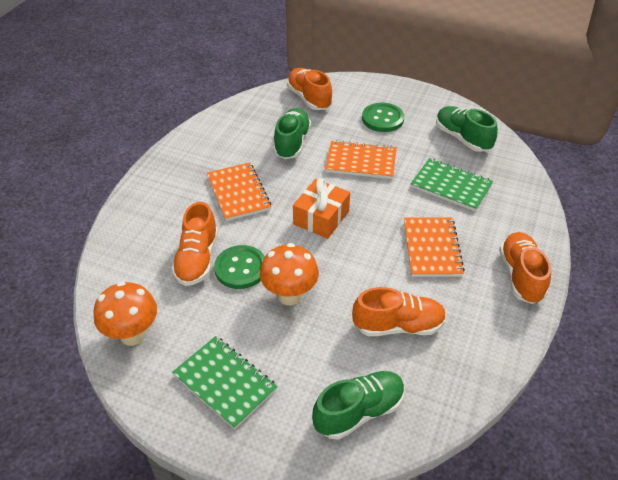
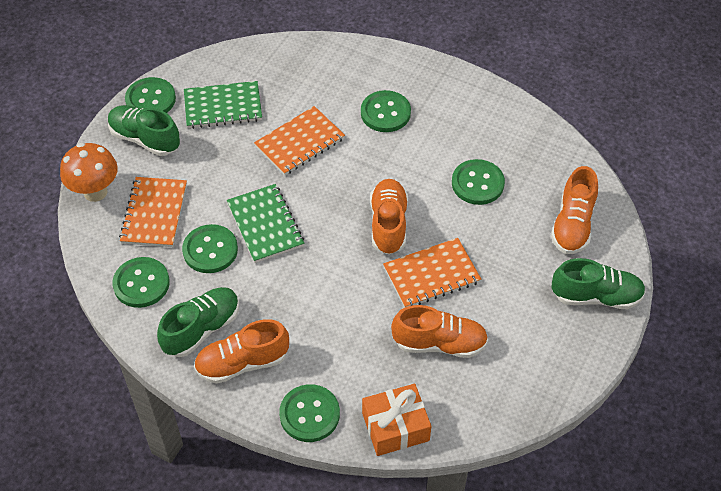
green button: [214,245,265,289] [362,103,404,132] = 2 -> [112,257,170,308] [125,77,176,113] [182,224,238,273] [279,384,340,442] [361,90,411,132] [452,159,505,205] = 6
orange mushroom: [93,281,157,346] [260,243,319,305] = 2 -> [60,143,118,202] = 1

